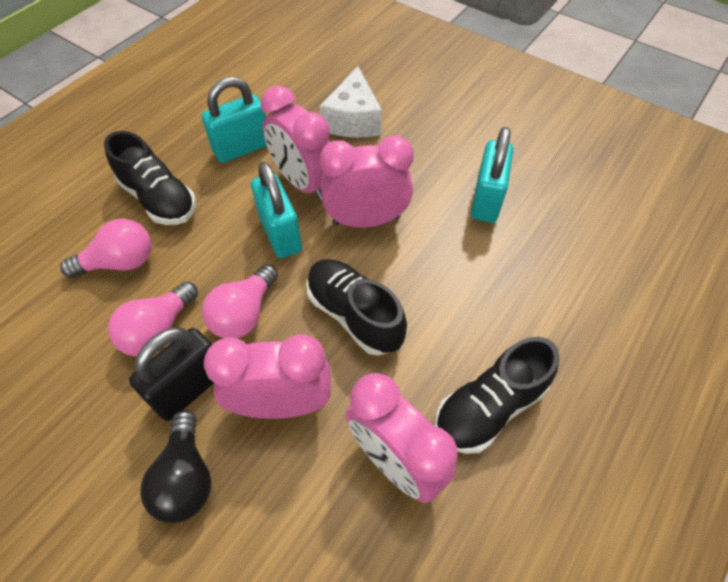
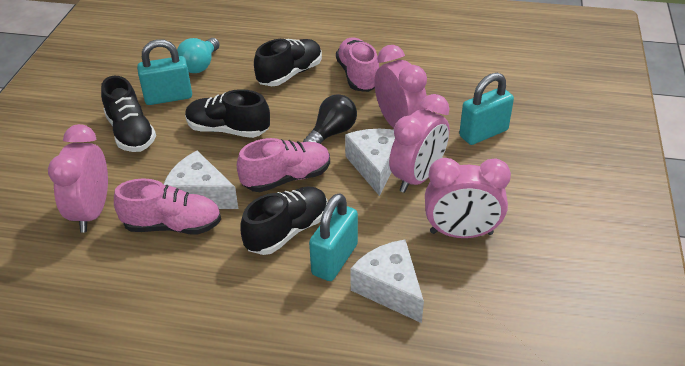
black padlock: [129,328,214,421] = 1 -> none = 0
black shoe: [104,131,196,225] [306,259,407,356] [435,337,559,454] = 3 -> [101,76,156,152] [185,89,270,138] [240,187,328,255] [254,39,322,86] = 4
pink light bulb: [60,219,152,278] [108,281,198,357] [202,264,278,338] = 3 -> none = 0
pink shoe: none = 0 -> [114,178,221,234] [237,138,330,192] [336,38,379,92] = 3
turquoise light bulb: none = 0 -> [177,38,220,73] = 1
white cheese: [320,66,382,138] = 1 -> [163,151,238,209] [345,129,395,196] [350,240,424,323] = 3

